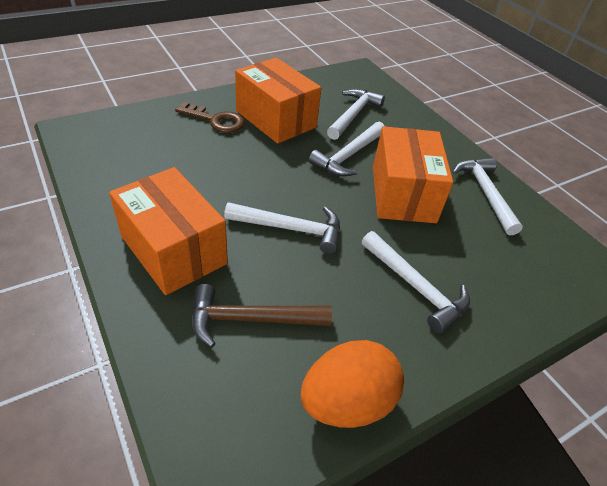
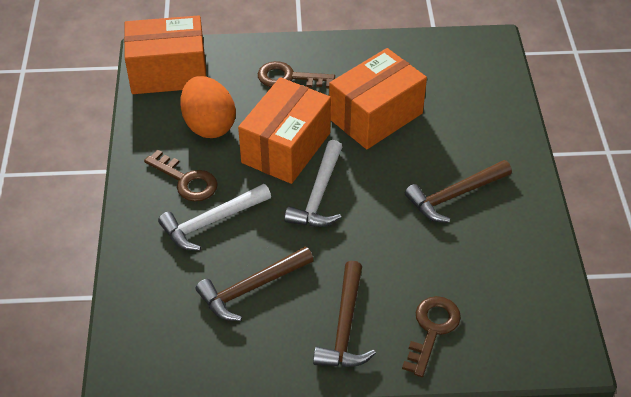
brown hammer: [192,284,332,347] = 1 -> [196,246,313,321] [313,261,376,367] [405,160,512,223] = 3
brown key: [175,102,245,133] = 1 -> [144,150,218,202] [258,61,335,88] [402,296,461,377] = 3
white hammer: [224,202,340,254] [309,122,384,176] [327,89,385,140] [362,231,470,333] [452,158,523,235] = 5 -> [158,184,271,251] [284,140,342,227] = 2

